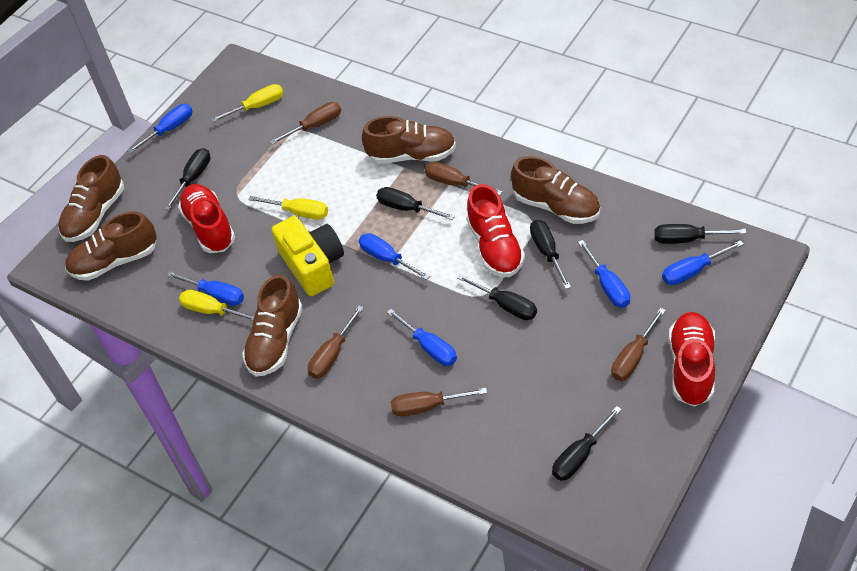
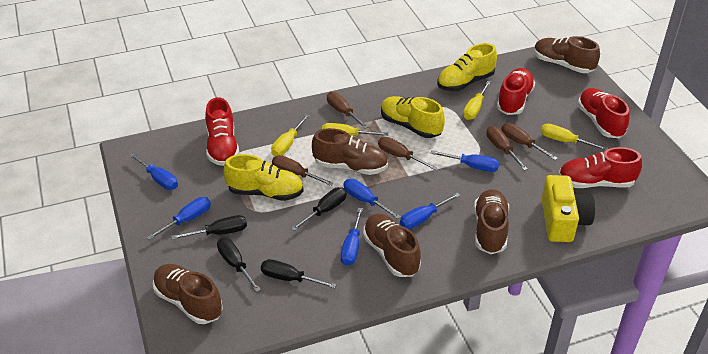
black screwdriver: [164,148,210,210] [376,187,455,220] [457,274,537,320] [530,220,571,289] [552,406,622,481] [654,224,746,244] = 6 -> [171,215,247,240] [217,238,261,292] [261,259,337,288] [291,187,347,231] = 4
red shoe: [178,184,235,253] [467,184,525,277] [669,312,715,407] = 3 -> [205,97,239,166] [497,68,535,115] [558,147,642,188] [578,88,630,138] = 4
yellow screwdriver: [179,290,254,321] [210,84,284,123] [249,196,328,220] = 3 -> [271,114,309,156] [322,123,388,137] [463,81,491,120] [541,124,608,150] = 4
yellow shoe: none = 0 -> [224,154,304,201] [381,96,445,138] [437,43,497,91] = 3

